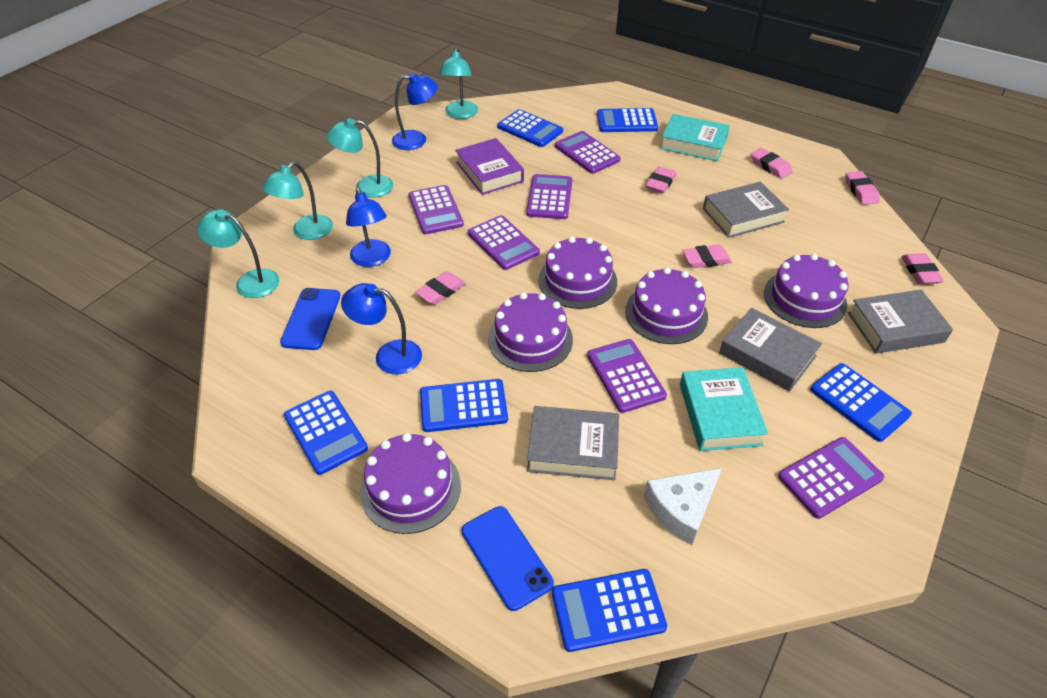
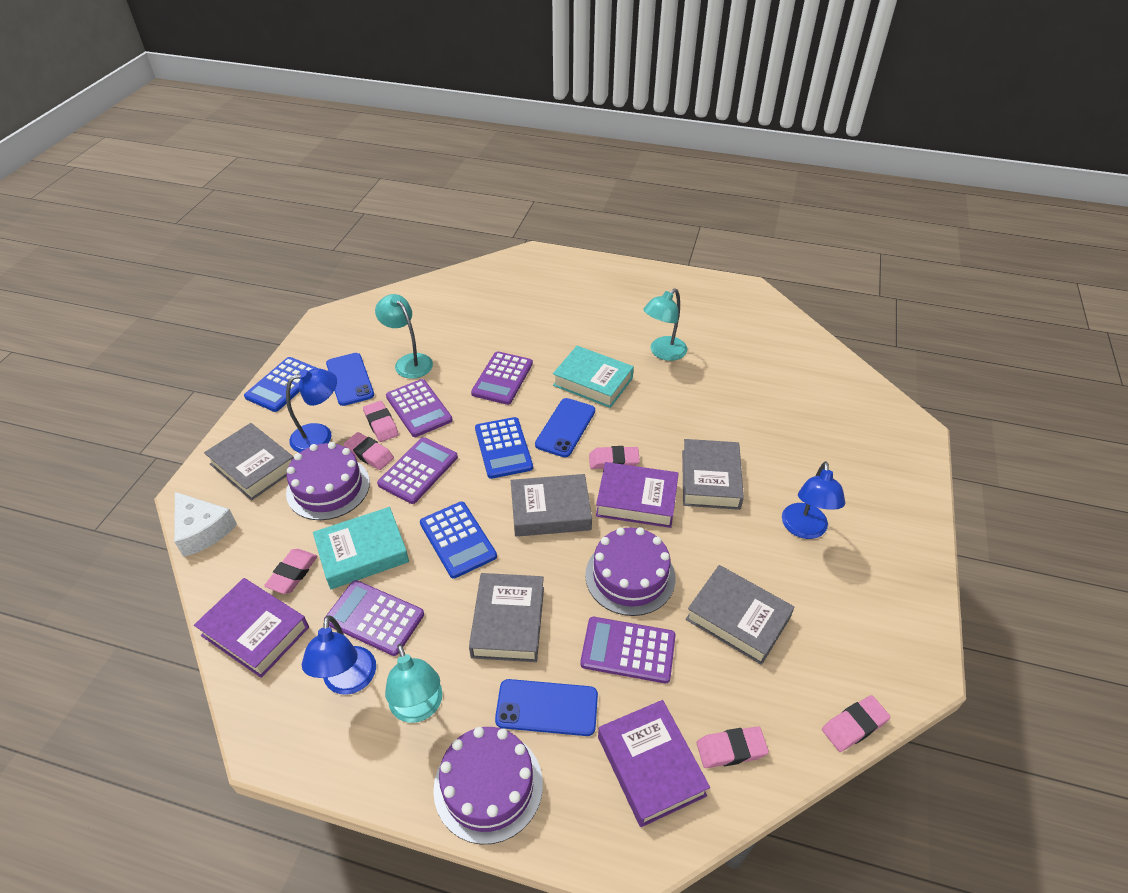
blue calculator: [284,391,368,475] [420,379,508,432] [497,109,563,147] [552,569,667,652] [597,108,658,132] [810,363,912,442] = 6 -> [244,357,317,412] [420,502,497,579] [475,417,533,479] = 3
blue phone: [280,288,340,350] [462,506,554,611] = 2 -> [326,353,374,406] [495,679,598,736] [535,398,595,457] = 3
grey book: [527,406,619,480] [703,182,789,238] [719,308,822,391] [848,290,953,353] = 4 -> [204,423,294,500] [469,573,544,662] [511,474,592,537] [682,439,744,510] [686,565,795,665] = 5
purple book: [455,138,524,195] = 1 -> [194,578,309,678] [596,462,679,528] [598,700,710,827] = 3
purple cake: [360,433,461,534] [488,292,573,372] [538,236,617,309] [625,267,708,344] [764,254,849,328] = 5 -> [286,442,370,520] [433,727,543,844] [585,527,675,616] = 3
purple calculator: [409,185,464,234] [468,215,540,270] [526,174,572,219] [555,131,621,174] [587,339,667,413] [778,437,884,519] = 6 -> [324,580,424,656] [377,437,458,504] [386,379,453,437] [471,351,533,405] [580,617,676,683] = 5
turquoise lamp: [197,209,279,298] [262,162,333,240] [326,118,393,198] [439,48,478,119] = 4 -> [375,294,433,379] [385,644,442,723] [643,288,687,361] = 3

